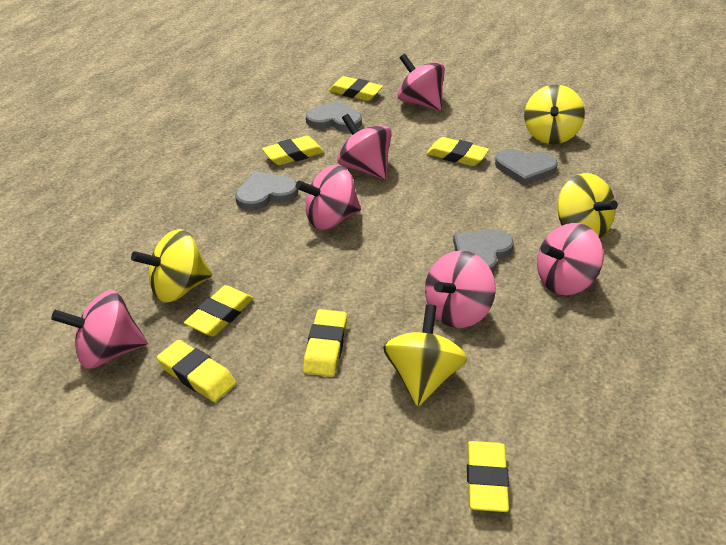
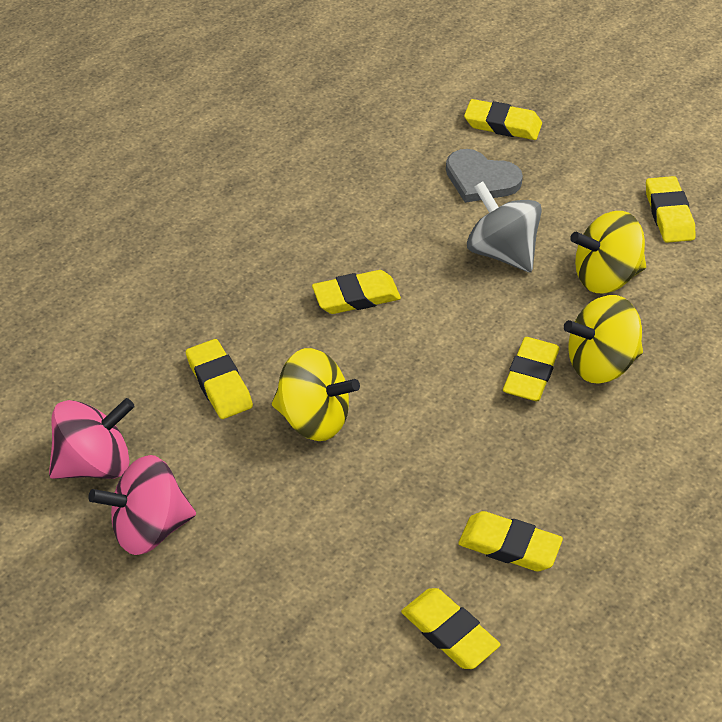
grey heart: [235,171,298,211] [306,100,362,131] [453,229,514,273] [495,149,558,185] = 4 -> [446,149,523,203] = 1
grey spinning top: none = 0 -> [467,181,542,272] = 1
pink spinning top: [51,290,147,369] [296,165,361,230] [337,114,391,179] [397,54,445,111] [425,251,496,328] [537,223,604,295] = 6 -> [49,398,135,479] [88,455,196,555] = 2
yellow spinning top: [131,229,212,303] [383,304,467,406] [524,85,585,144] [557,173,618,238] = 4 -> [272,348,360,441] [564,295,643,384] [570,211,646,293] = 3

